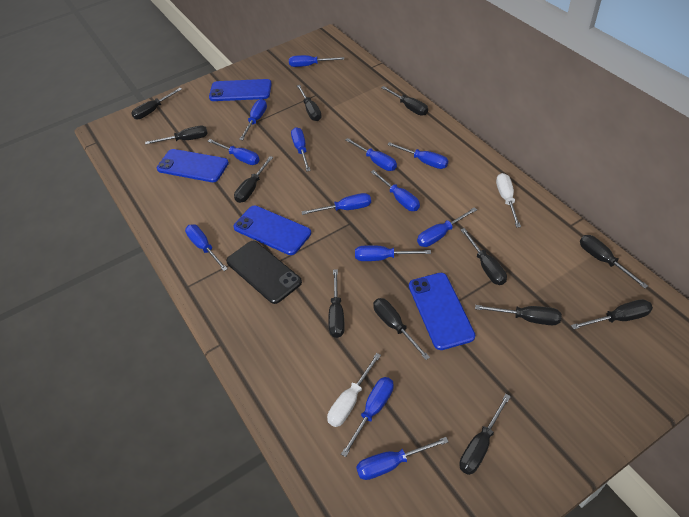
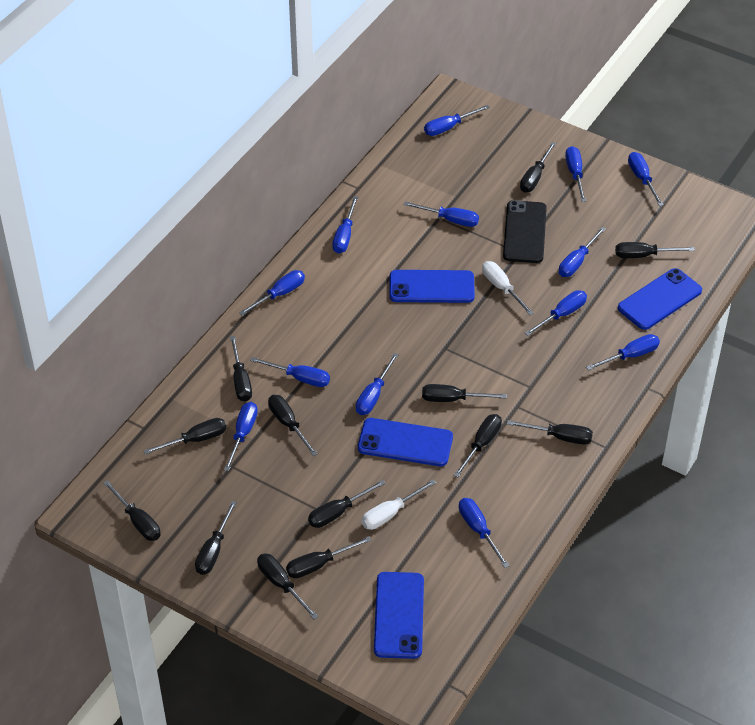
black screwdriver: [131,88,182,119] [145,126,208,145] [234,156,273,203] [297,85,322,121] [328,269,345,338] [373,298,430,360] [381,86,428,115] [459,394,511,475] [460,228,507,285] [475,305,562,325] [571,299,653,330] [580,235,648,288] = 12 -> [103,480,161,541] [143,418,226,455] [195,501,237,575] [230,336,252,402] [257,553,318,619] [268,395,318,456] [286,536,371,578] [308,480,386,528] [422,384,507,402] [454,414,502,477] [507,420,593,444] [520,142,556,193] [615,242,695,258] = 13

